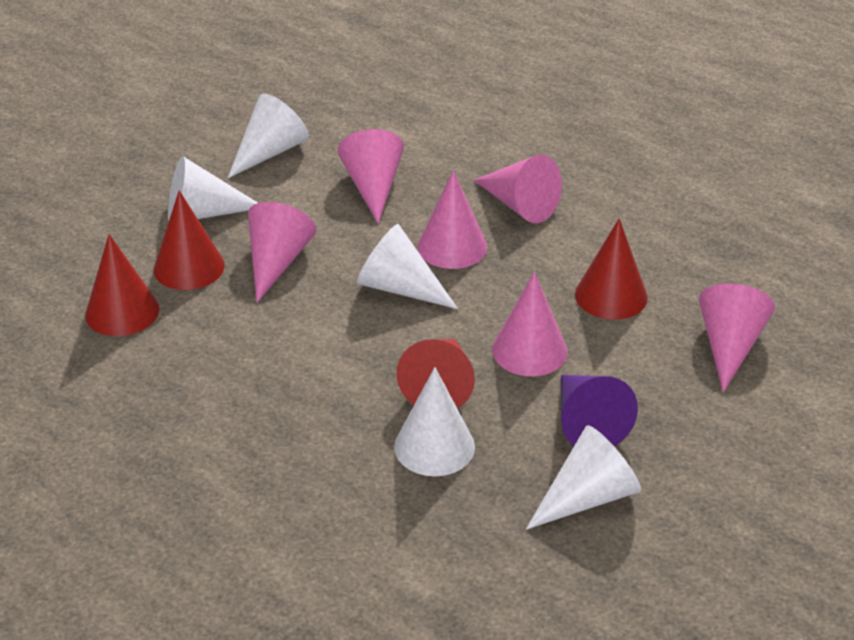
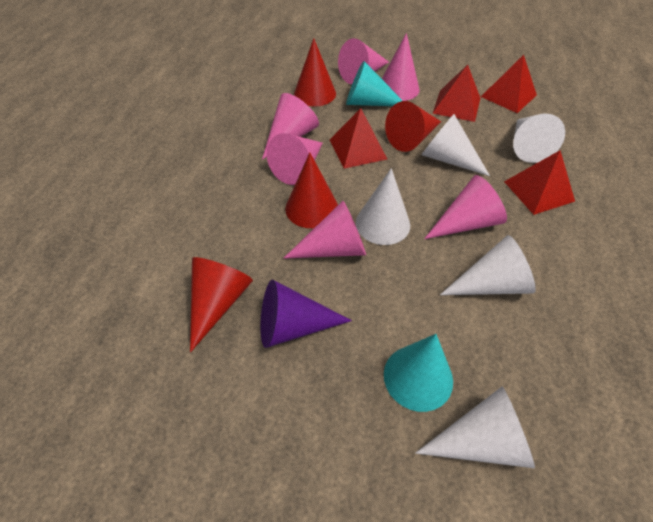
red pyramid: none = 0 -> [330,108,387,169] [432,65,480,122] [481,55,537,113] [504,150,575,215] = 4
turquoise cone: none = 0 -> [346,61,403,106] [384,334,453,412] = 2

